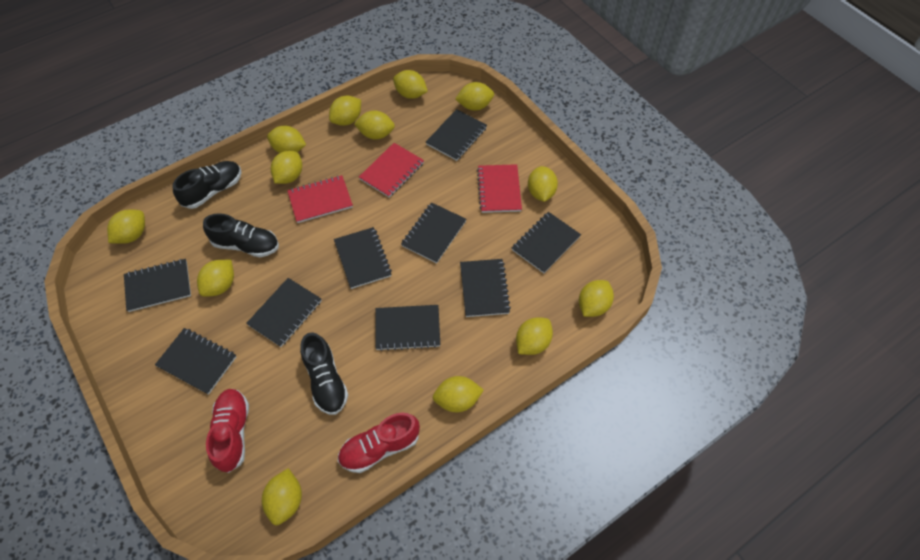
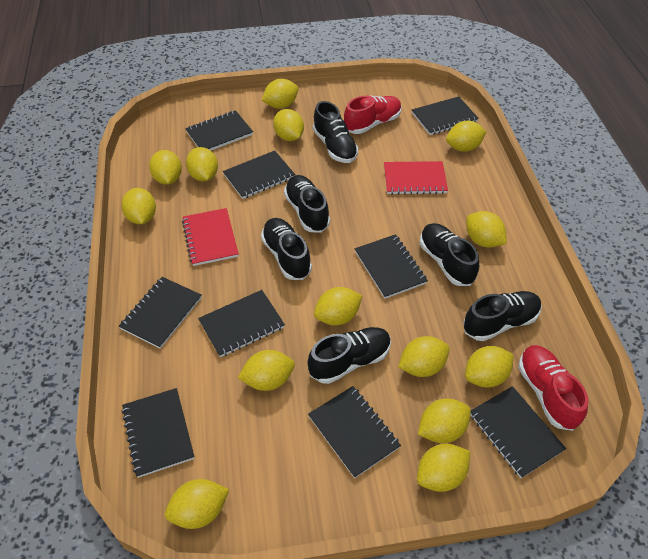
black shoe: [172,161,242,209] [203,213,279,257] [300,332,348,415] = 3 -> [261,218,312,280] [284,175,330,233] [308,327,391,384] [313,101,358,163] [420,223,479,286] [463,291,542,341] = 6
red notebook: [287,175,353,223] [359,143,424,198] [477,164,522,213] = 3 -> [182,208,239,266] [384,161,448,195] = 2
yellow lemon: [107,209,145,244] [197,260,234,297] [262,468,302,526] [267,126,306,153] [271,151,302,184] [329,95,361,126] [354,110,395,140] [393,70,428,99] [433,376,484,412] [455,82,494,111] [516,317,553,355] [528,166,558,202] [579,280,614,317] = 13 -> [121,188,156,224] [149,150,182,185] [165,479,229,529] [186,147,218,181] [238,350,295,391] [262,79,298,109] [273,109,304,141] [314,287,362,326] [398,336,450,377] [417,444,470,492] [418,399,471,443] [446,121,487,152] [465,346,514,387] [466,211,507,248] = 14

